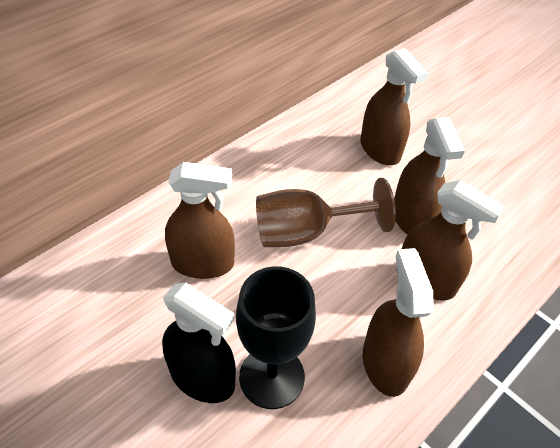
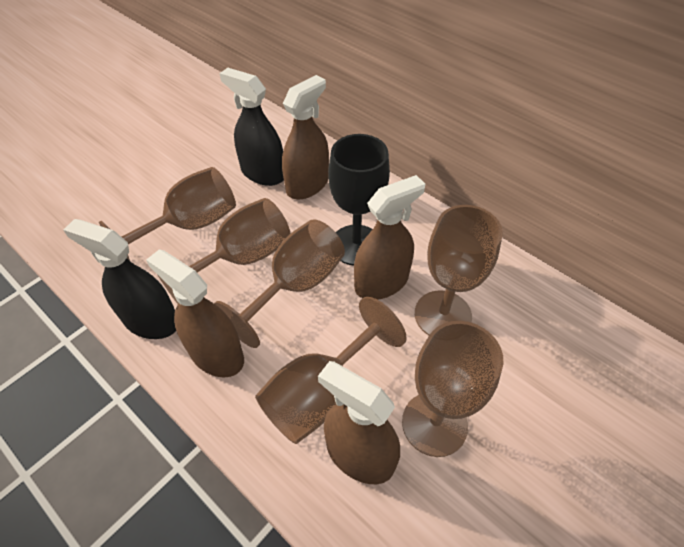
black spray bottle: [162,283,236,403] = 1 -> [64,219,176,339] [219,68,284,186] = 2
brown goblet: [256,178,396,247] = 1 -> [99,167,236,261] [158,198,290,304] [214,219,345,348] [255,297,407,444] [402,321,503,457] [415,205,503,335] = 6
brown spray bottle: [165,162,235,279] [360,48,428,165] [363,248,434,397] [394,117,465,235] [397,180,505,301] = 5 -> [146,249,244,378] [282,75,329,199] [318,361,400,484] [354,175,425,300] = 4

